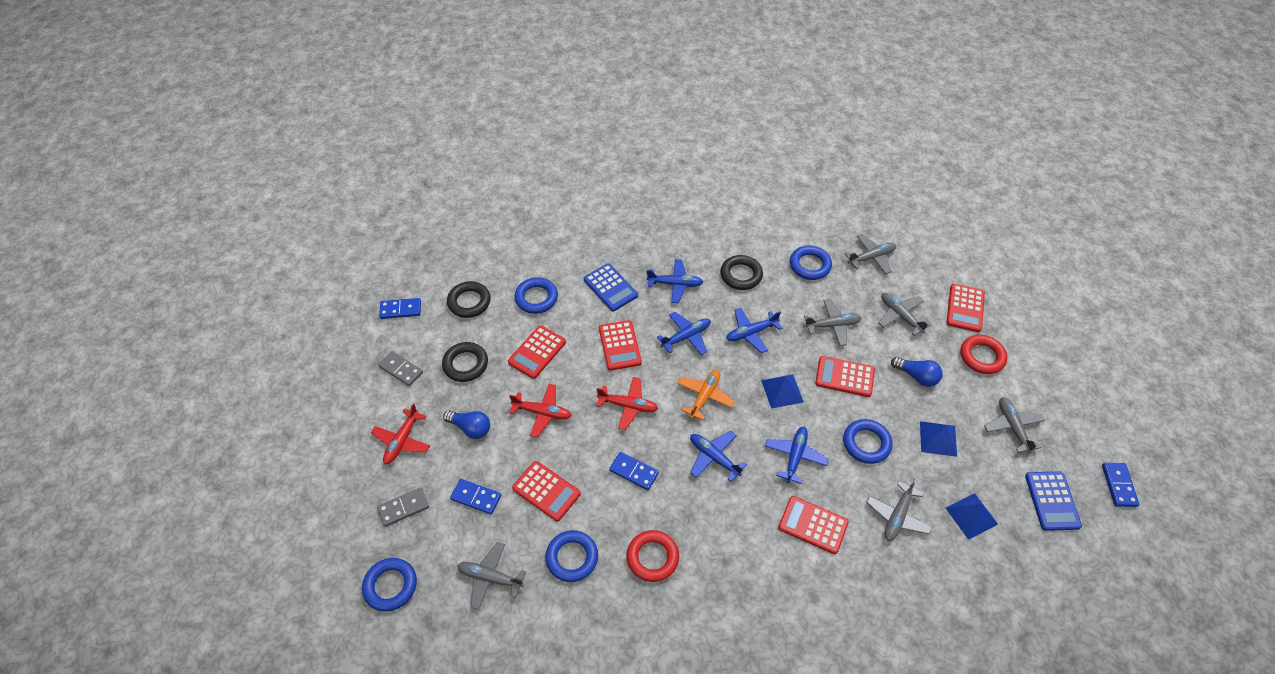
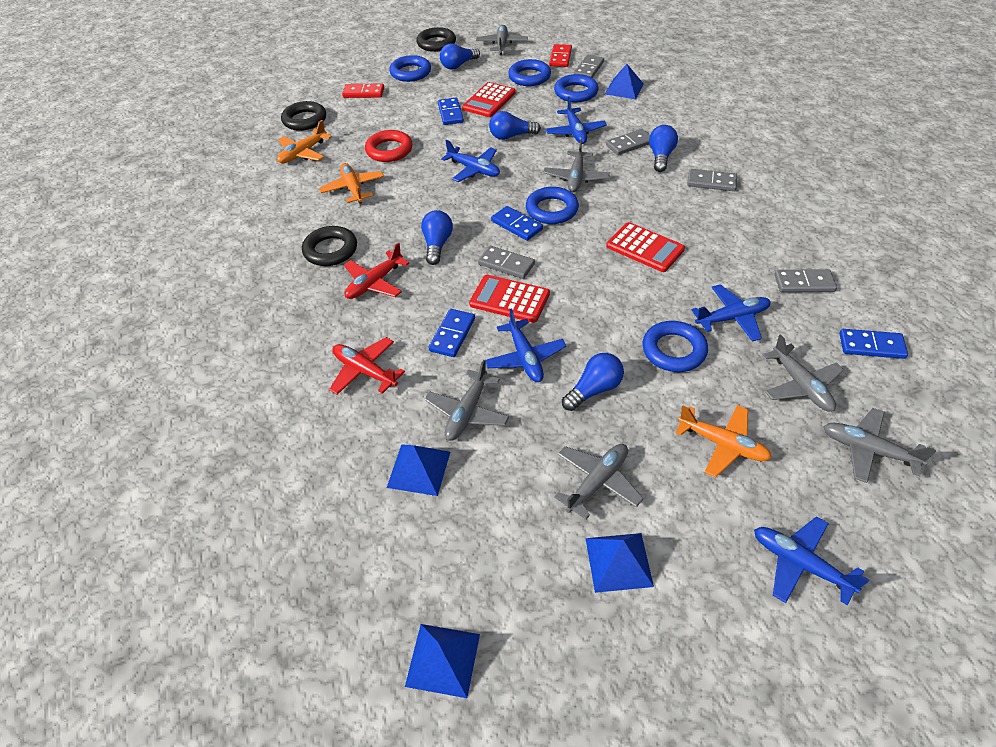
blue calculator: [584,263,638,311] [1025,471,1082,531] = 2 -> none = 0
blue light bulb: [443,410,490,439] [891,357,943,387] = 2 -> [421,210,453,265] [440,43,480,70] [489,111,541,140] [562,353,624,411] [649,125,678,172] = 5
blue pyramid: [761,374,804,409] [920,421,957,457] [946,493,998,540] = 3 -> [387,444,450,496] [405,624,480,698] [585,533,654,593] [605,64,644,99] = 4
grey domino: [377,488,429,527] [378,351,423,386] = 2 -> [478,246,535,279] [574,55,604,78] [606,129,650,155] [687,169,737,191] [774,269,837,292] = 5
orange plane: [677,370,735,421] = 1 -> [277,120,332,163] [319,163,384,203] [675,405,772,478] = 3
red calculator: [508,325,566,379] [512,461,581,521] [599,320,642,371] [778,496,849,554] [815,356,875,397] [947,284,985,332] = 6 -> [462,82,516,117] [469,275,550,323] [606,222,685,272] = 3
red domino: none = 0 -> [342,83,384,98] [549,44,572,67] = 2
red plane: [371,403,430,464] [509,384,572,437] [597,377,658,430] = 3 -> [329,337,405,395] [344,243,409,299] = 2
red ring: [626,530,679,582] [960,335,1007,374] = 2 -> [365,130,412,162] = 1

